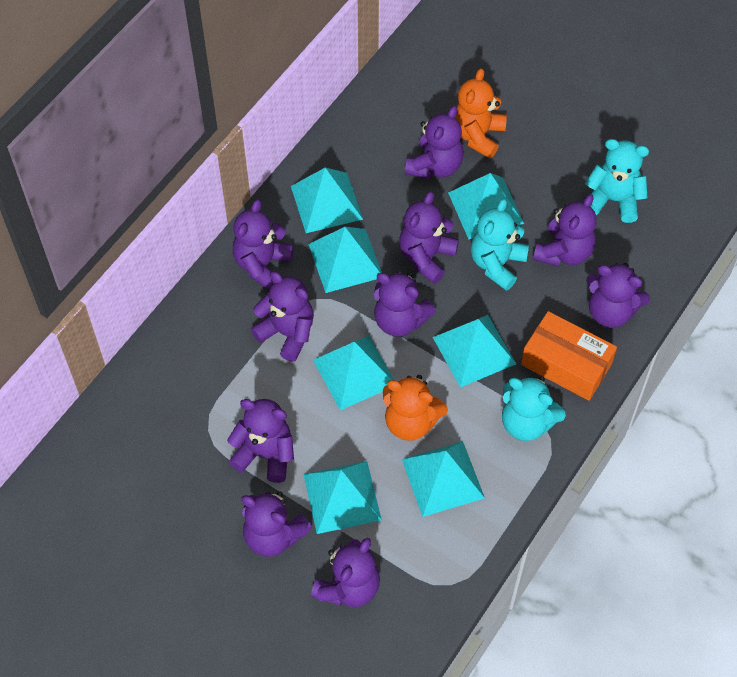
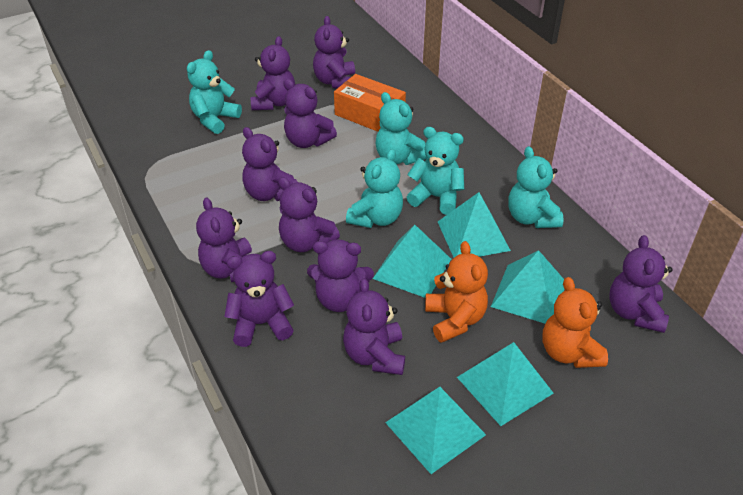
turquoise pyramid: [291,168,363,233] [303,461,382,534] [308,227,382,293] [313,336,394,410] [402,441,485,517] [433,315,516,387] [448,173,524,239] = 7 -> [373,225,451,298] [385,387,486,474] [438,192,511,257] [457,342,554,426] [491,250,564,324] = 5
turquoise teddy bear: [471,199,529,291] [502,376,566,441] [585,139,649,223] = 3 -> [187,50,242,134] [346,149,403,228] [376,92,427,165] [407,127,464,215] [508,146,563,228] = 5

